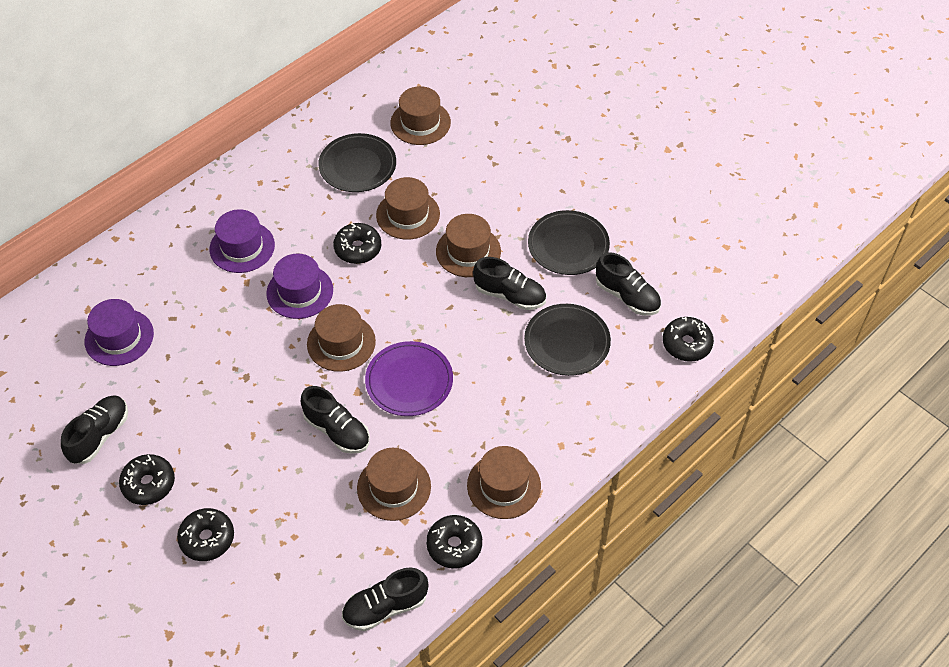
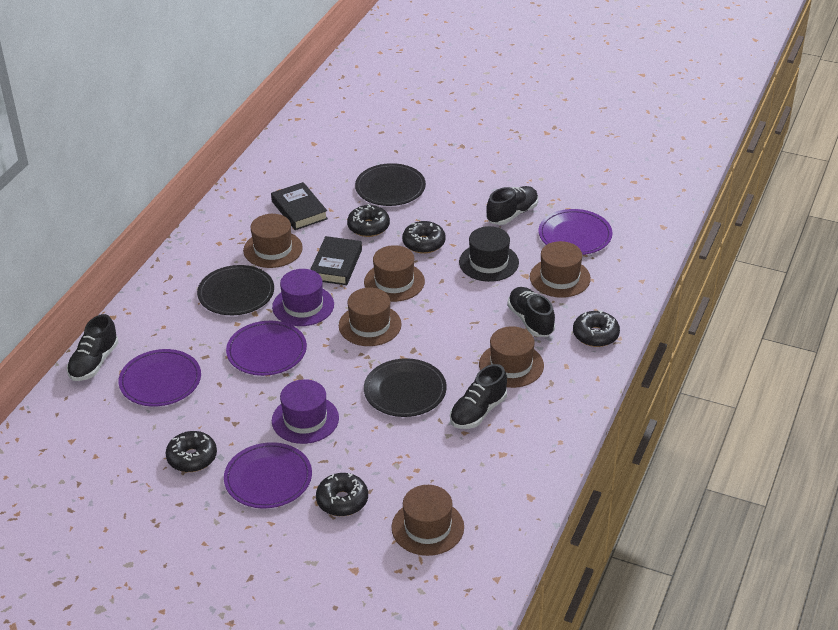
black book: none = 0 -> [271,182,328,230] [310,236,362,285] = 2
black hat: none = 0 -> [459,226,519,282] = 1
black shoe: [61,395,128,464] [301,386,370,454] [342,567,428,631] [473,257,546,310] [596,252,661,316] = 5 -> [67,314,119,381] [450,364,507,429] [486,186,538,225] [507,287,555,337] = 4
purple hat: [85,299,154,366] [209,209,275,273] [266,254,333,319] = 3 -> [272,269,334,326] [272,379,339,444] = 2
purple plate: [365,341,453,416] = 1 -> [119,349,201,406] [224,442,312,508] [226,321,307,376] [539,209,612,255] = 4

